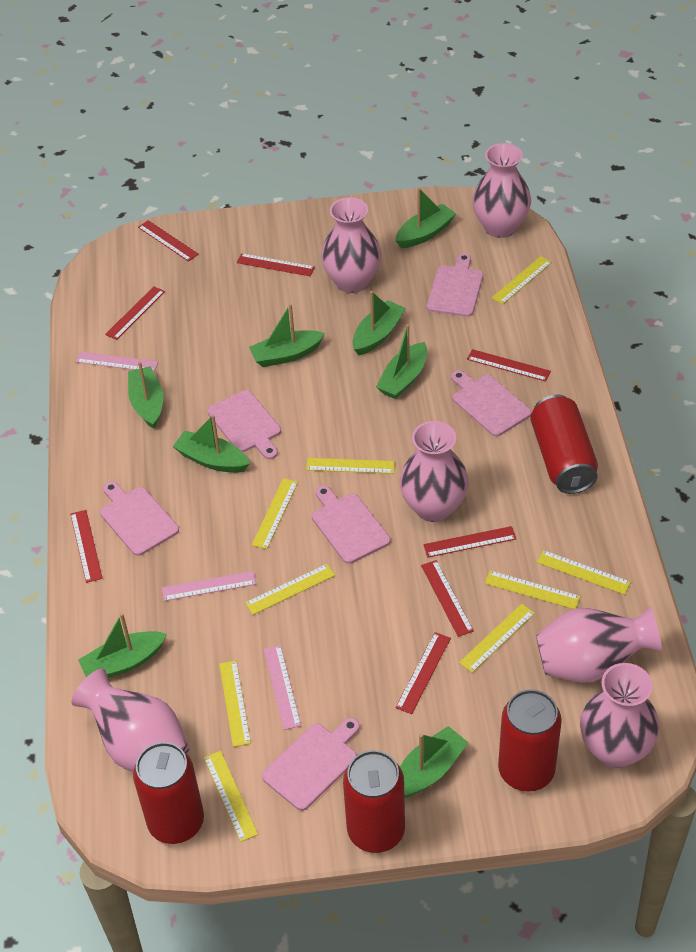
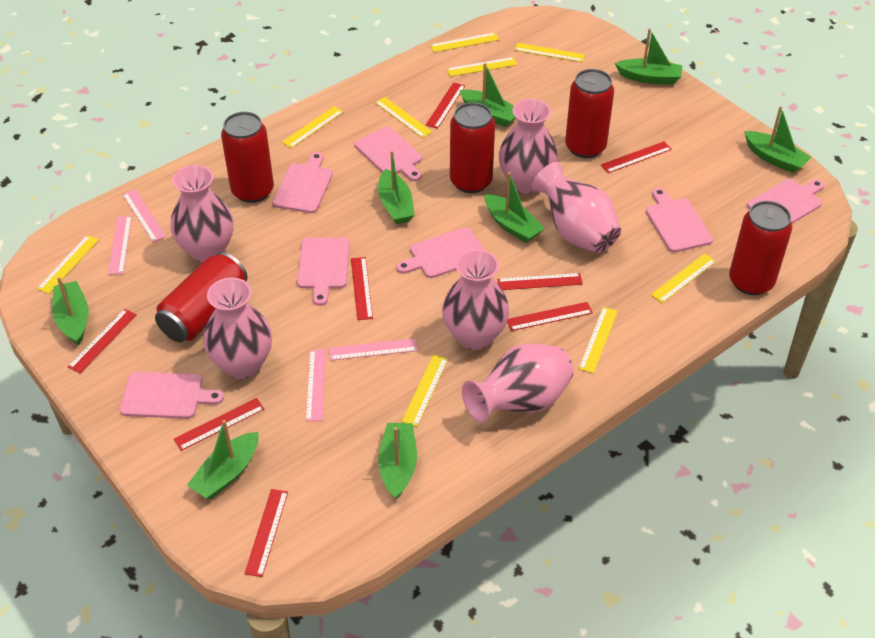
pink cutting board: [100,481,179,556] [207,390,281,459] [262,718,360,811] [312,486,391,564] [427,253,483,317] [451,370,531,437] = 6 -> [120,372,224,419] [272,152,333,213] [297,237,350,306] [354,127,422,181] [396,227,485,278] [646,188,713,252] [747,179,824,224] = 7
pink ruler: [76,351,158,372] [162,571,256,601] [264,645,301,730] = 3 -> [108,216,132,275] [123,189,166,242] [306,350,326,421] [328,338,418,361] = 4
red can: [133,742,204,844] [343,750,405,853] [498,689,562,792] [530,395,598,494] = 4 -> [155,252,248,342] [221,112,274,203] [450,102,495,193] [565,69,614,158] [729,201,792,295] = 5

